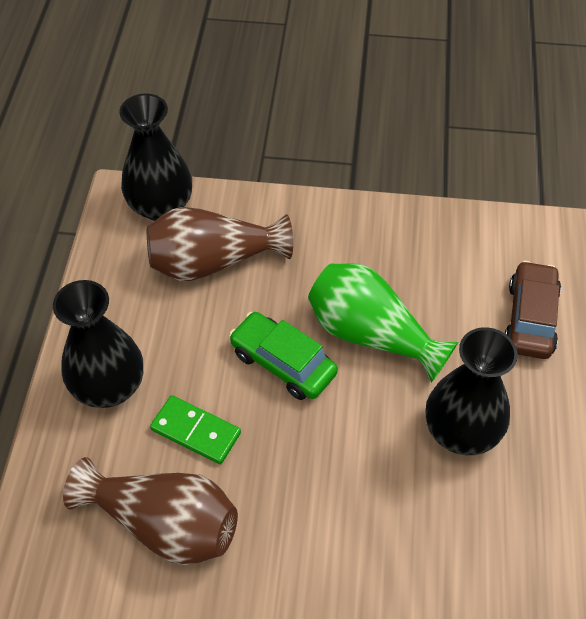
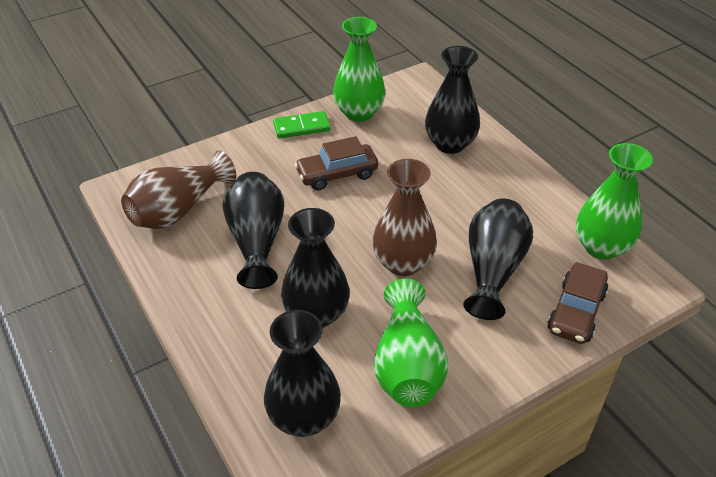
black vase: [53,280,143,408] [119,94,192,221] [426,327,518,455] = 3 -> [222,172,285,289] [264,310,341,437] [281,208,350,328] [425,46,480,154] [463,198,533,320] = 5
brown car: [505,260,561,359] = 1 -> [294,136,378,190] [547,262,608,344] = 2
green car: [229,312,338,400] = 1 -> none = 0
green vase: [308,263,458,383] = 1 -> [333,17,385,122] [374,279,448,407] [576,143,653,260] = 3

